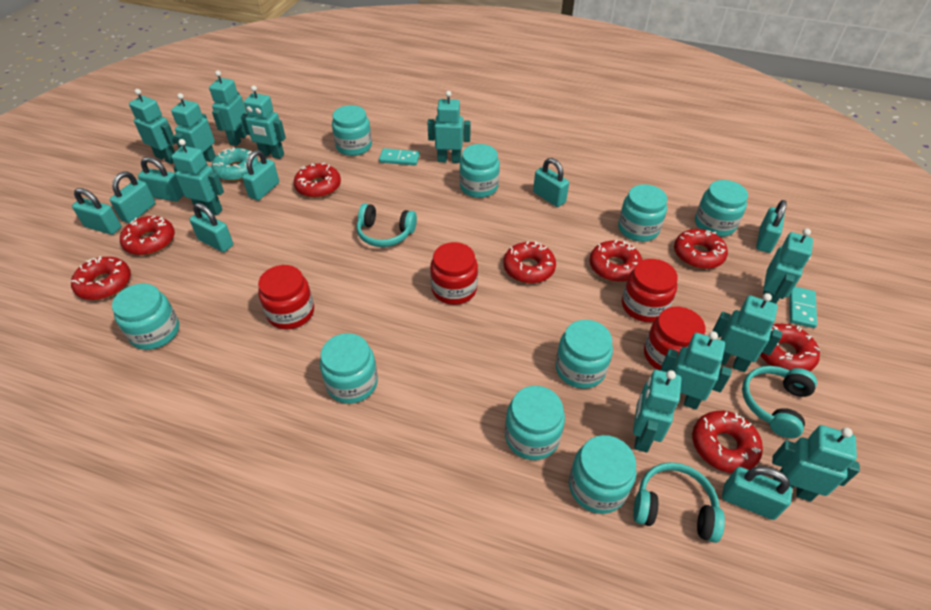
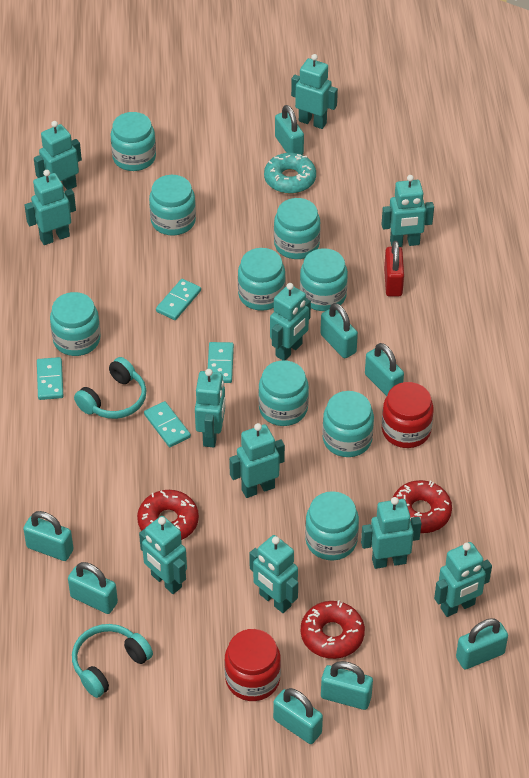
red donut: [71,256,131,300] [120,216,175,255] [294,163,341,198] [503,241,556,284] [590,240,642,282] [674,229,728,269] [692,411,763,473] [760,324,820,371] = 8 -> [137,490,199,540] [301,600,365,659] [392,480,452,533] = 3
red jar: [258,265,314,330] [430,242,478,305] [622,259,678,322] [644,307,706,370] = 4 -> [224,629,281,701] [382,382,434,448] = 2
red padlock: none = 0 -> [384,241,404,297] = 1
turquoise domino: [379,148,420,166] [789,287,817,328] = 2 -> [37,357,63,400] [144,401,191,447] [156,279,201,320] [208,342,234,383] = 4
turquoise headphones: [357,203,417,247] [633,462,725,543] [742,366,817,438] = 3 -> [72,624,153,698] [74,357,146,419] = 2

